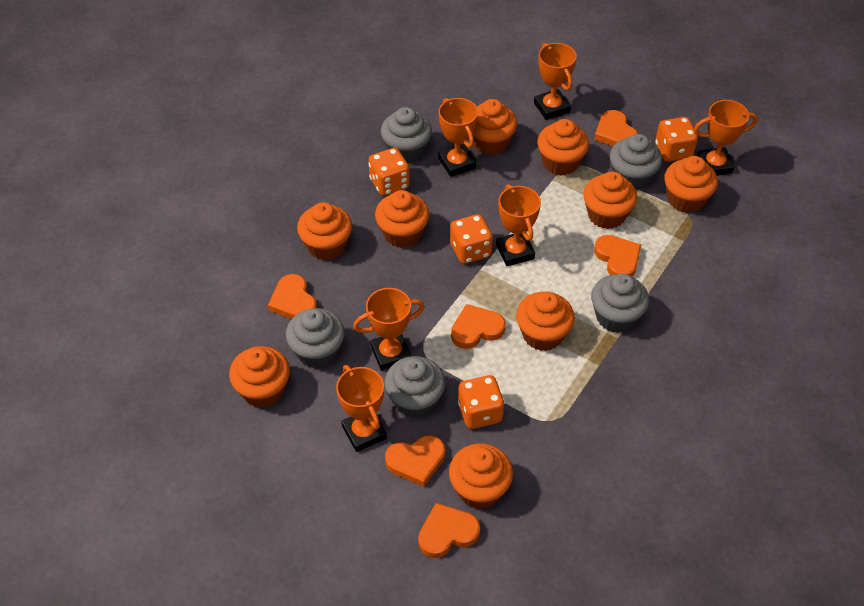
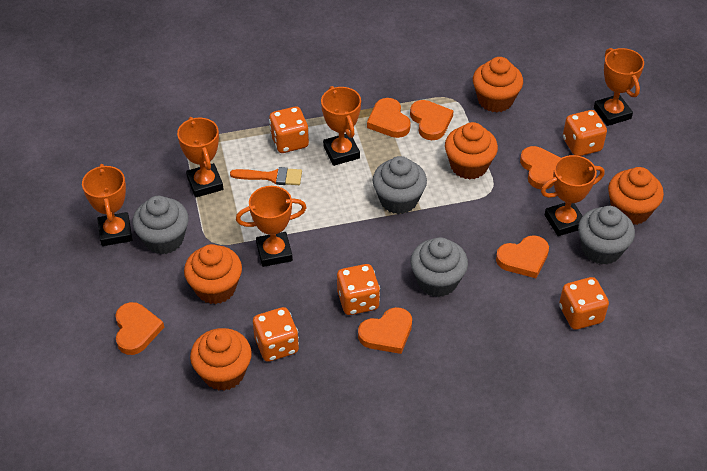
grey cupcake: [286,308,345,368] [381,107,432,163] [384,356,445,418] [591,274,649,333] [610,134,662,190] = 5 -> [132,196,189,254] [373,156,427,214] [411,237,468,297] [578,206,635,265] = 4
orange brush: none = 0 -> [230,167,302,185] = 1
orange cupcake: [229,346,290,408] [297,202,352,260] [375,190,429,248] [449,443,513,509] [473,99,517,155] [516,292,575,351] [537,119,589,175] [583,172,637,229] [664,156,718,213] = 9 -> [184,244,242,304] [190,328,252,391] [445,122,498,180] [473,57,523,112] [608,167,664,225] = 5
orange dice: [368,148,410,196] [450,214,493,264] [458,375,505,429] [655,117,698,162] = 4 -> [253,307,299,362] [269,107,309,153] [337,264,380,315] [559,277,609,330] [563,110,607,156] = 5

